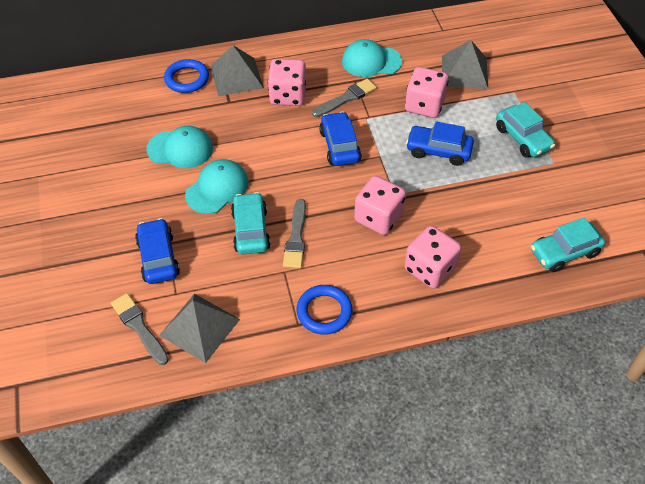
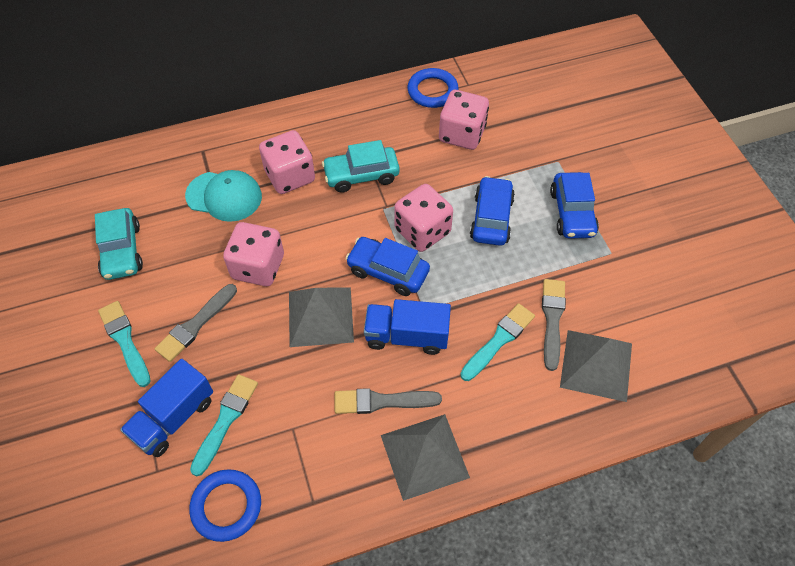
blue truck: none = 0 -> [120,359,213,457] [364,299,451,355] = 2
turquoise brush: none = 0 -> [98,301,150,387] [190,374,258,476] [460,303,535,381] = 3
turquoise cap: [146,126,213,168] [185,159,249,214] [342,39,402,77] = 3 -> [185,170,262,222] = 1
turquoise car: [231,192,271,254] [496,102,555,158] [531,217,605,272] = 3 -> [95,208,143,280] [322,140,400,193] = 2

